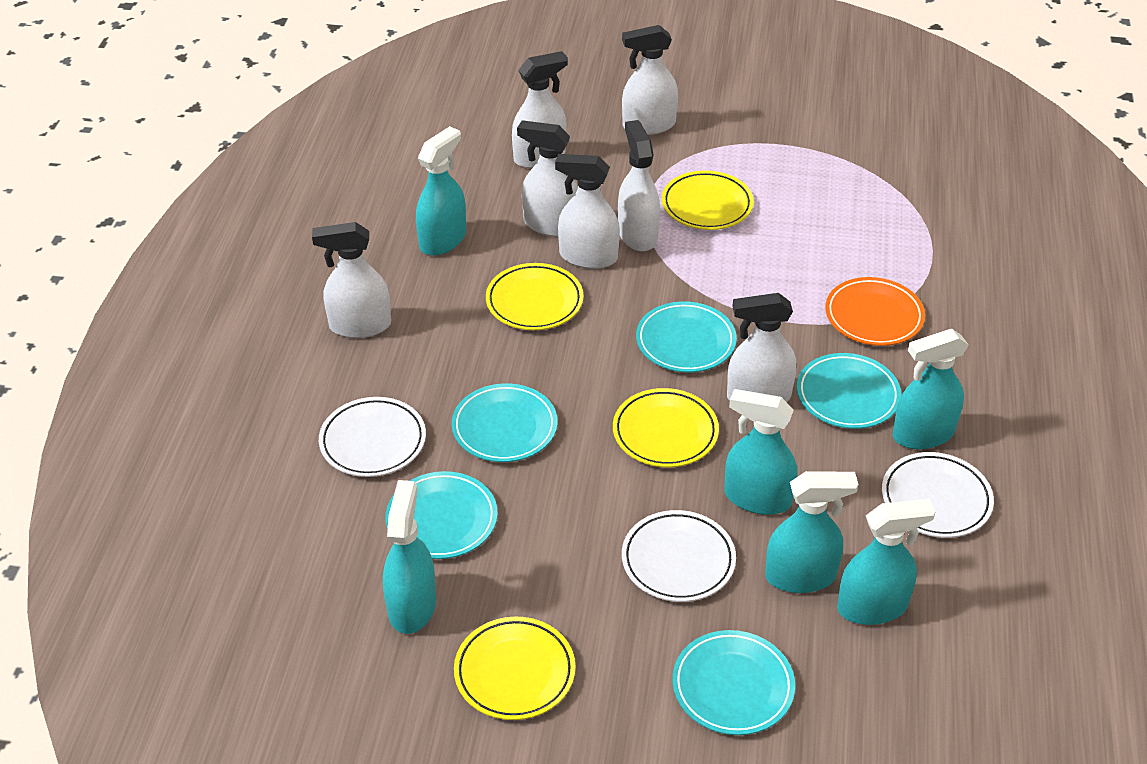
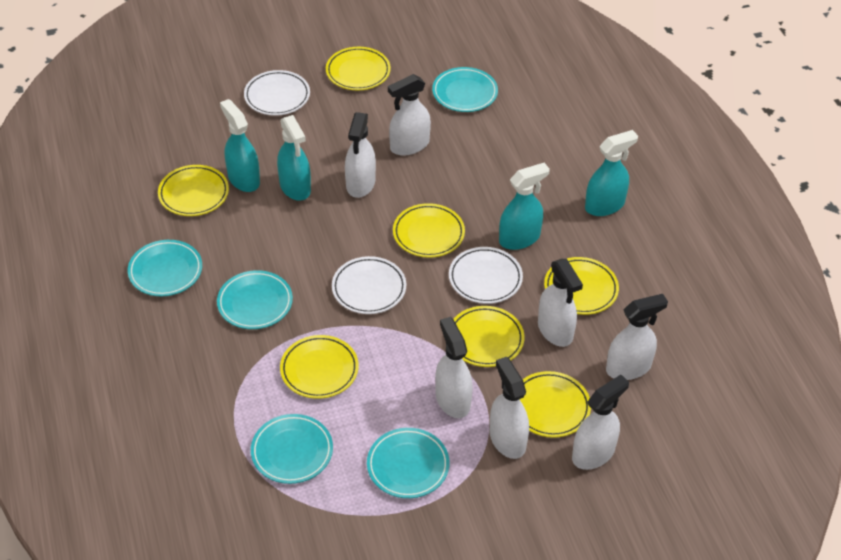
orange plate: [825,277,925,346] = 1 -> none = 0
turquoise spray bottle: [383,480,436,634] [416,126,466,256] [724,389,798,515] [765,471,858,593] [837,499,936,625] [893,329,969,449] = 6 -> [220,99,260,192] [277,115,311,201] [499,163,550,250] [585,130,638,216] = 4
yellow plate: [454,617,575,720] [486,263,584,330] [613,388,719,467] [662,170,754,230] = 4 -> [158,165,229,216] [280,335,359,399] [326,47,391,90] [393,203,465,258] [453,306,525,367] [520,371,591,438] [544,257,619,315] = 7

